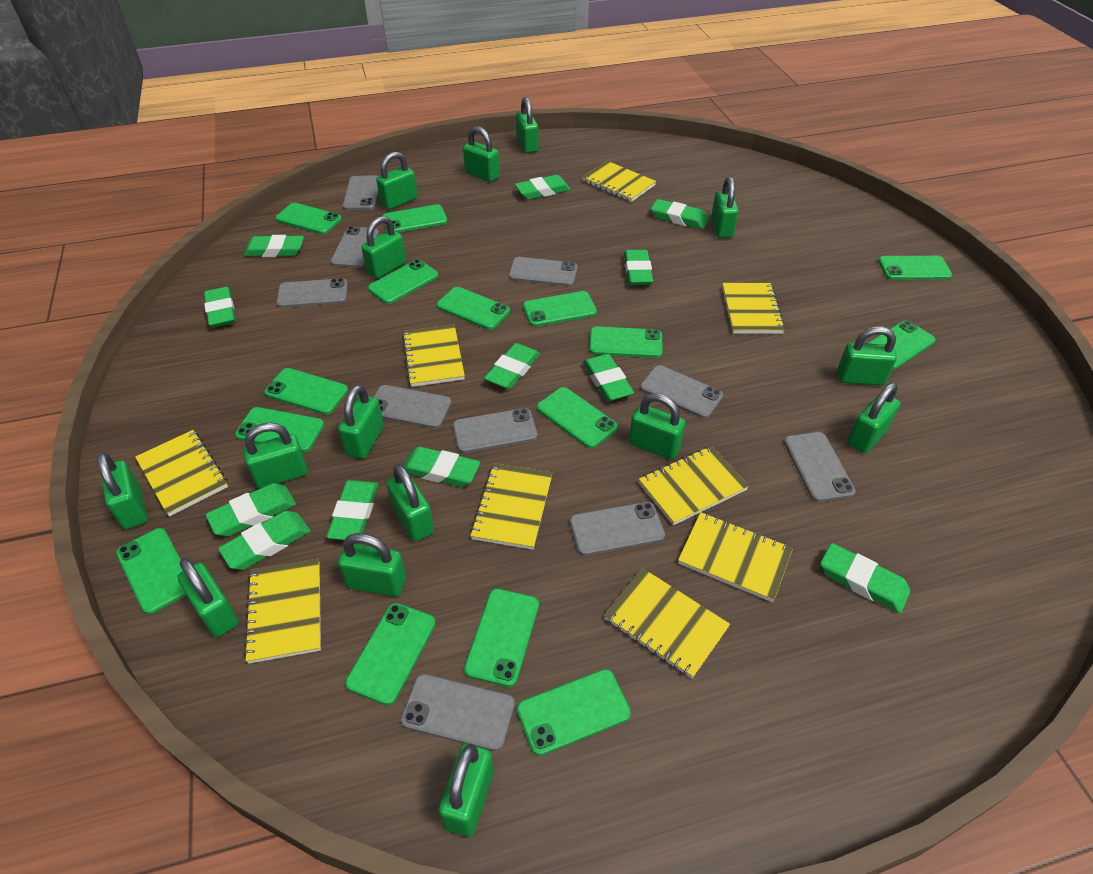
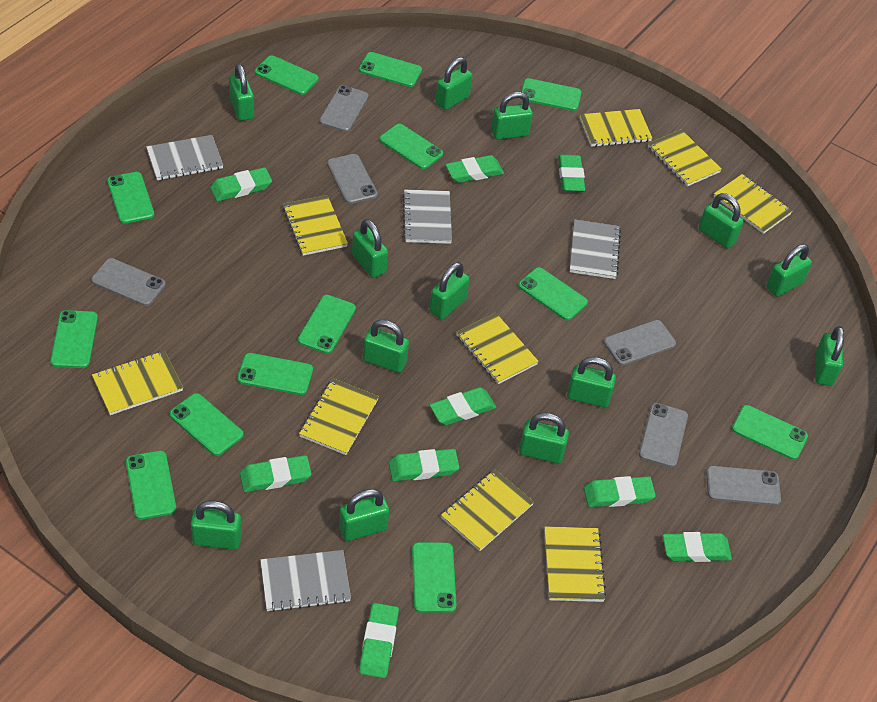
green eraser: [204,287,236,328] [205,483,296,537] [218,511,310,570] [244,235,304,257] [326,480,379,540] [403,447,480,487] [484,343,540,389] [515,175,571,200] [583,354,634,401] [624,250,653,285] [651,199,709,229] [820,543,910,613] = 12 -> [210,167,272,201] [240,455,312,492] [359,603,399,678] [389,449,459,481] [430,387,496,425] [445,155,504,183] [558,155,585,192] [584,476,656,507] [663,532,732,562] = 9
green padlock: [97,452,148,529] [177,558,239,637] [243,422,308,489] [338,384,384,459] [338,533,406,597] [362,216,406,279] [376,152,417,210] [386,464,434,542] [439,743,494,837] [463,126,499,182] [516,97,539,153] [629,393,685,460] [711,176,739,238] [837,326,897,386] [847,382,900,453] = 15 -> [191,501,242,550] [229,64,254,121] [339,489,389,541] [352,219,388,278] [363,320,409,373] [429,262,469,320] [435,57,473,110] [491,92,533,140] [519,413,569,463] [567,357,616,408] [699,193,744,248] [766,244,812,297] [815,326,844,386] = 13
green phone: [116,528,186,614] [235,407,324,452] [264,368,348,415] [275,203,342,234] [345,603,436,705] [368,259,438,304] [383,204,447,232] [437,287,510,330] [464,589,539,687] [517,669,631,756] [523,291,597,327] [537,387,618,448] [589,326,663,358] [869,320,936,370] [878,256,952,280] = 15 -> [50,310,98,368] [107,172,154,224] [126,450,176,520] [170,393,244,456] [237,353,313,395] [255,55,319,95] [298,295,356,354] [359,52,422,87] [379,124,443,169] [412,542,456,613] [518,267,588,321] [520,78,581,111] [732,405,808,460] = 13
grey notebook: none = 0 -> [146,135,223,180] [260,550,351,612] [402,190,452,244] [570,220,621,279] = 4
grey phone: [277,278,348,308] [330,226,379,268] [343,175,378,210] [374,385,451,429] [401,674,515,751] [453,408,538,453] [509,257,578,286] [570,502,665,556] [640,365,723,418] [784,432,856,502] = 10 -> [91,258,166,306] [319,85,369,132] [327,154,378,204] [604,320,676,366] [639,403,688,467] [706,466,781,505] = 6

